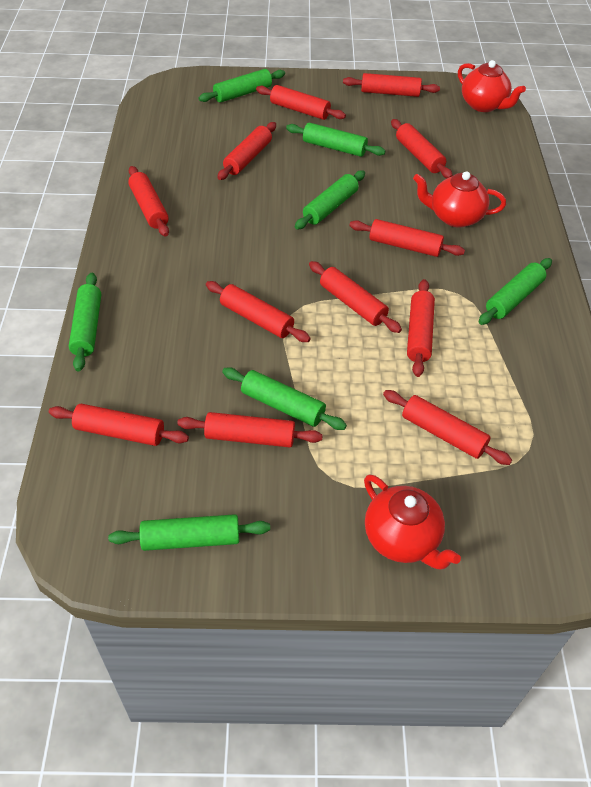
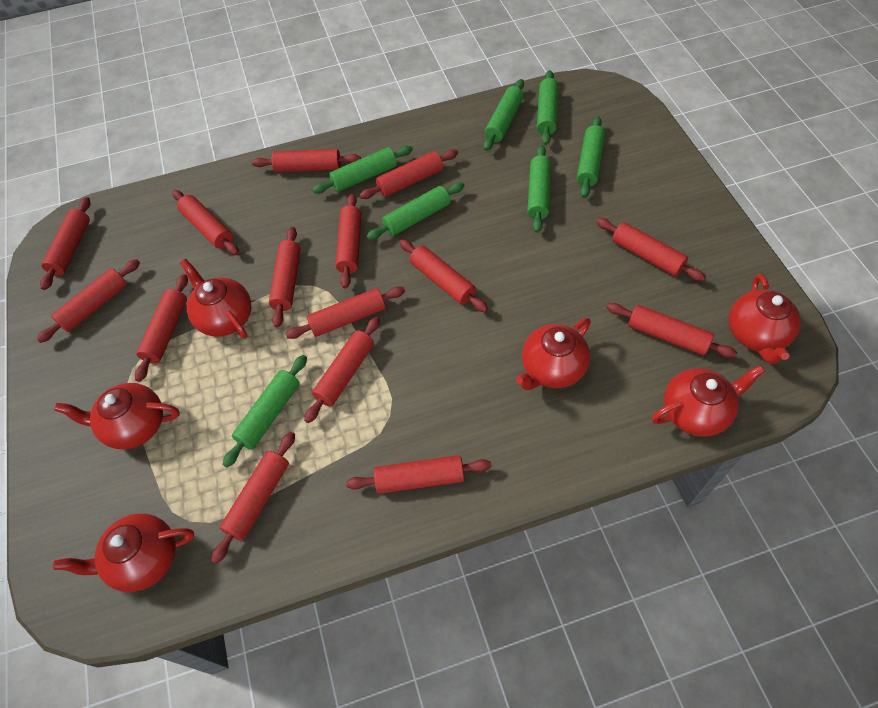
red rolling pin: [49,404,189,446] [128,166,169,237] [177,412,323,447] [206,281,311,342] [217,122,276,180] [256,85,346,120] [309,261,402,333] [343,73,440,97] [349,219,465,257] [383,390,512,465] [391,119,453,178] [407,279,435,377] = 12 -> [36,259,140,343] [40,197,90,290] [135,274,188,382] [172,190,239,255] [211,432,295,564] [252,149,361,172] [269,227,301,328] [286,287,405,339] [304,317,380,423] [335,194,361,289] [346,455,492,494] [359,149,458,199] [399,239,488,312] [596,218,706,282] [607,303,737,358] = 15
red teapot: [364,474,461,570] [413,171,506,228] [458,60,526,112] = 3 -> [53,514,194,592] [54,383,180,450] [180,259,251,338] [516,318,591,390] [652,365,765,437] [729,274,801,364] = 6

